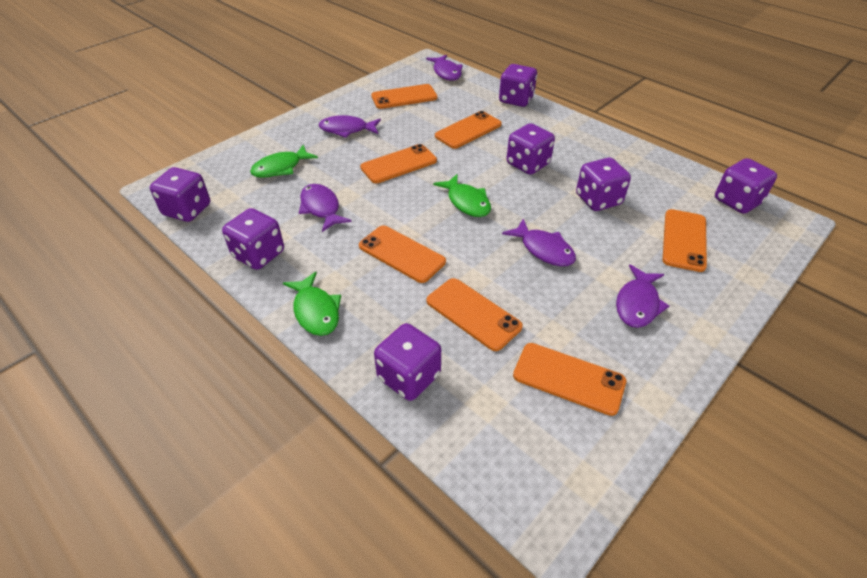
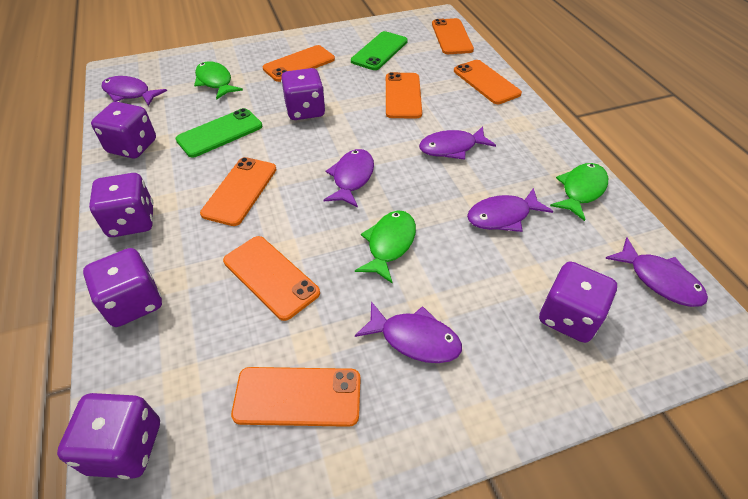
green phone: none = 0 -> [175,108,262,158] [351,31,407,70] = 2
purple dice: [150,167,210,222] [222,208,284,270] [374,323,441,401] [499,64,537,107] [507,123,555,175] [576,158,631,211] [715,158,777,214] = 7 -> [57,393,160,479] [83,248,162,327] [89,173,154,237] [91,102,156,158] [281,68,325,120] [539,261,617,343] = 6
purple fish: [299,184,352,232] [319,115,381,138] [426,55,463,81] [502,219,576,266] [616,264,669,328] = 5 -> [101,76,167,106] [324,149,374,208] [355,301,462,363] [419,126,496,160] [467,188,553,232] [605,238,708,307] = 6

